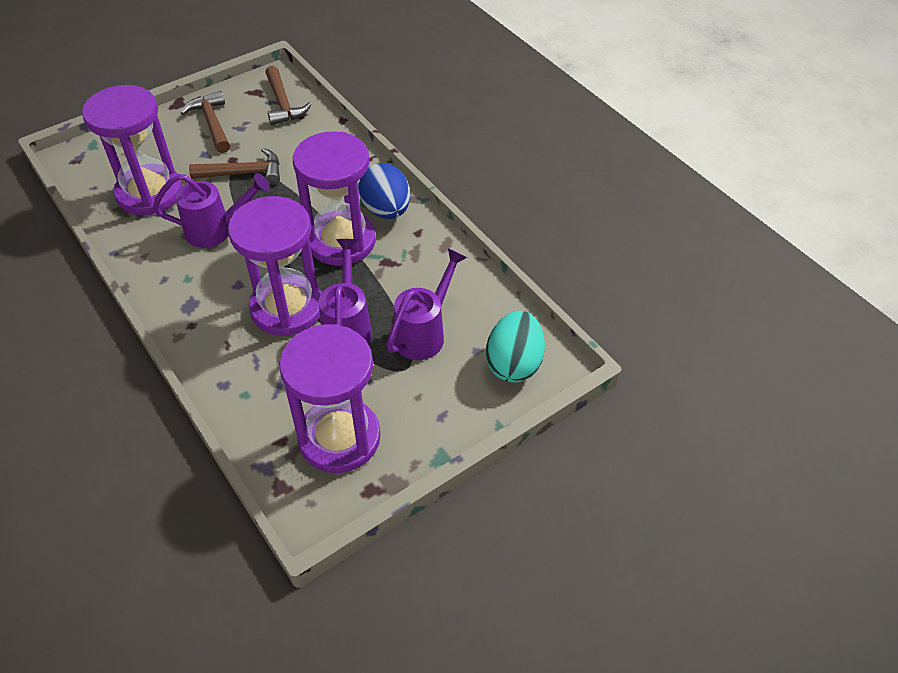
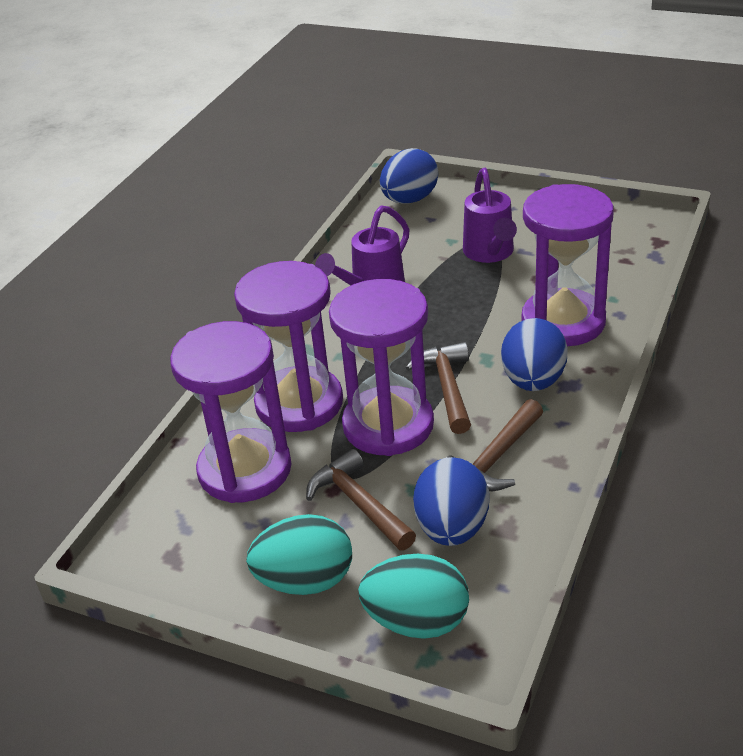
blue egg: [358,163,410,219] = 1 -> [380,148,438,204] [413,457,489,546] [501,318,568,391] = 3
purple watering can: [153,173,270,248] [319,239,372,345] [387,248,467,360] = 3 -> [315,205,410,286] [463,168,517,263] = 2
turquoise egg: [486,311,545,383] = 1 -> [246,514,352,595] [358,554,469,639] = 2

